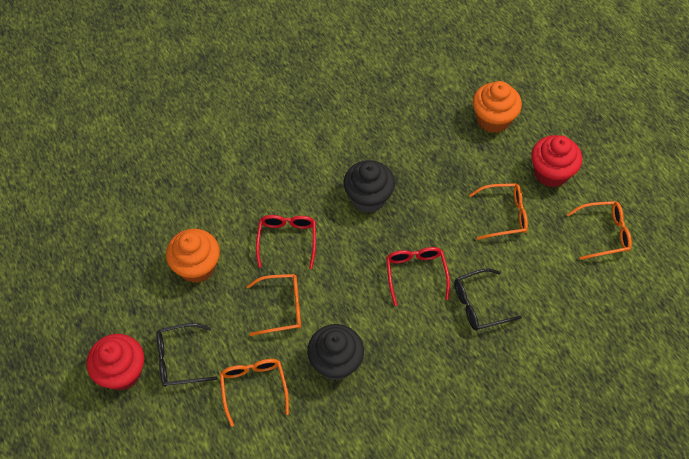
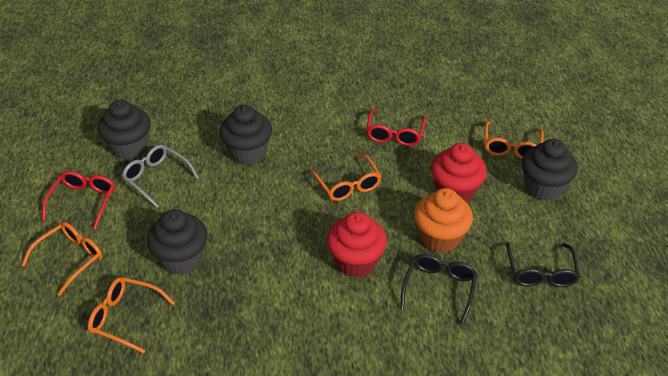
black cupcake: [307,324,364,381] [344,160,395,213] = 2 -> [98,99,151,160] [147,209,207,275] [220,105,272,165] [522,139,578,201] = 4
grey glasses: none = 0 -> [122,145,199,208] = 1
orange cupcake: [166,229,220,283] [473,81,522,133] = 2 -> [414,188,473,253] = 1

